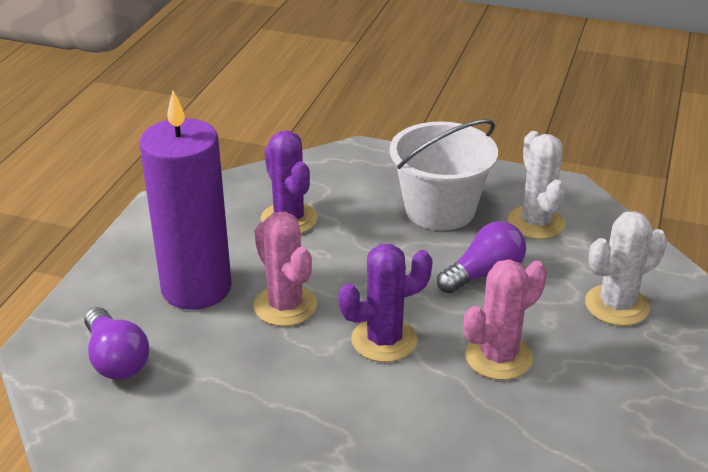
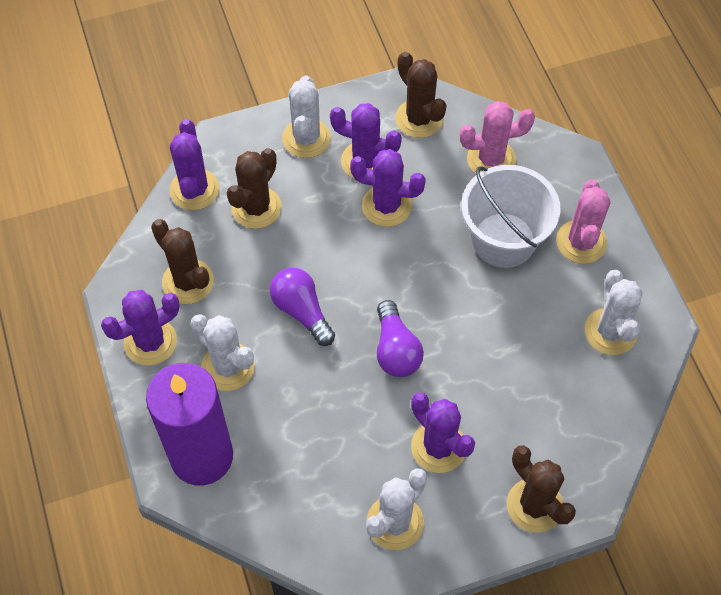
brown cactus: none = 0 -> [151,219,214,304] [227,148,282,229] [395,52,446,138] [507,446,576,533] = 4
purple cactus: [261,131,317,233] [338,244,433,362] = 2 -> [101,290,180,366] [170,119,219,210] [330,103,402,179] [350,149,426,227] [411,392,475,473] = 5
white cactus: [508,131,565,239] [585,211,667,326] = 2 -> [191,314,255,391] [282,75,331,158] [366,468,427,550] [584,270,642,355] = 4

